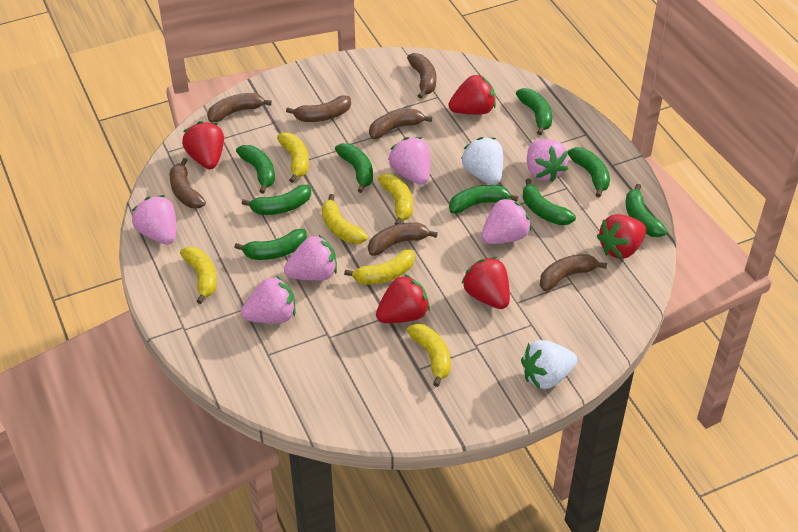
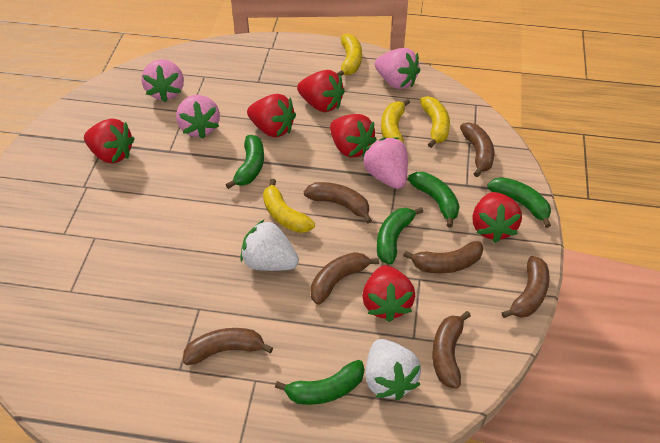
green banana: [234,229,307,260] [236,145,275,194] [242,185,311,215] [335,143,373,193] [449,185,518,214] [516,88,552,135] [522,179,576,225] [568,147,610,198] [626,184,667,237] = 9 -> [226,135,264,189] [275,360,364,405] [377,207,423,265] [408,172,460,228] [487,177,551,228] = 5
pink strawberry: [132,195,176,245] [241,275,296,323] [284,235,337,281] [388,137,430,185] [481,197,531,244] [527,139,568,182] = 6 -> [141,59,184,102] [176,95,220,139] [362,137,408,189] [375,48,421,89] = 4
red strawberry: [182,121,224,169] [376,274,430,323] [449,74,496,115] [461,257,510,309] [597,214,646,259] = 5 -> [84,118,135,163] [247,94,296,138] [297,70,345,112] [330,114,377,157] [362,265,415,322] [472,192,522,243] = 6
yellow banana: [180,247,217,304] [277,133,309,183] [322,194,368,244] [344,249,415,285] [378,173,413,225] [407,324,451,387] = 6 -> [263,179,315,233] [337,34,362,76] [381,99,410,144] [420,96,450,148] = 4

